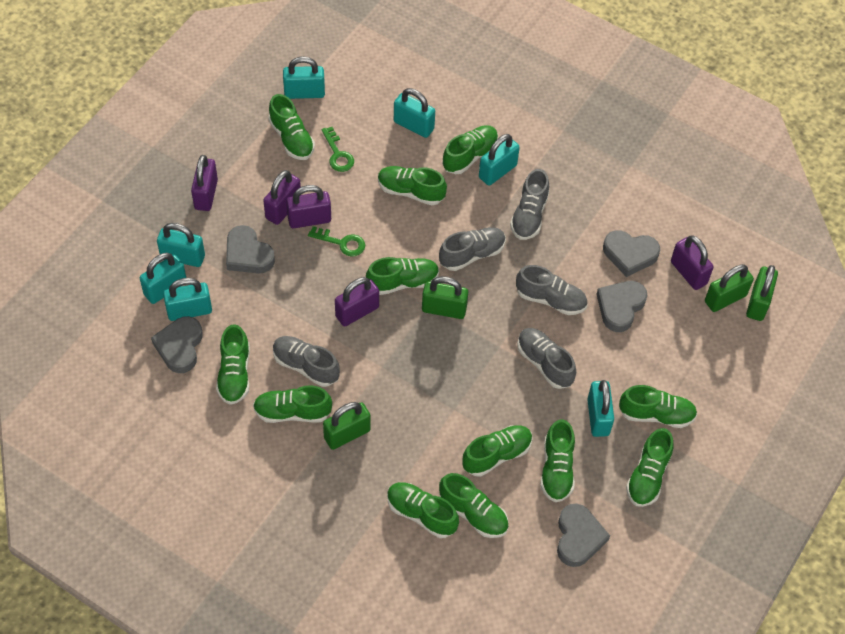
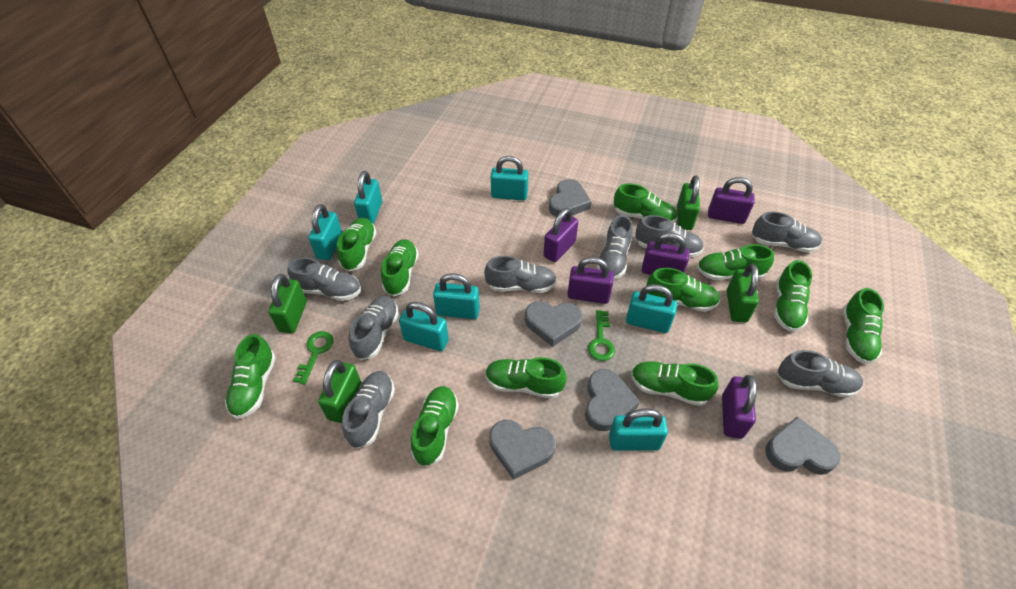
green shoe: [216,324,250,405] [253,385,332,423] [269,94,315,160] [366,257,439,295] [378,166,447,205] [387,482,459,538] [439,473,508,538] [442,125,498,174] [462,425,533,477] [540,419,575,502] [619,385,697,428] [626,428,674,507] = 12 -> [225,334,276,419] [337,218,377,271] [381,239,419,296] [411,386,459,467] [485,357,567,399] [614,184,677,223] [631,361,718,406] [647,268,720,312] [697,244,774,280] [774,260,812,331] [842,288,884,364] = 11
grey shoe: [273,336,340,387] [439,227,506,271] [510,169,549,240] [516,265,587,315] [517,328,576,389] = 5 -> [288,257,361,301] [342,371,395,449] [349,296,399,360] [484,256,557,293] [597,215,633,279] [635,215,704,258] [751,211,822,253] [777,350,863,398] = 8

